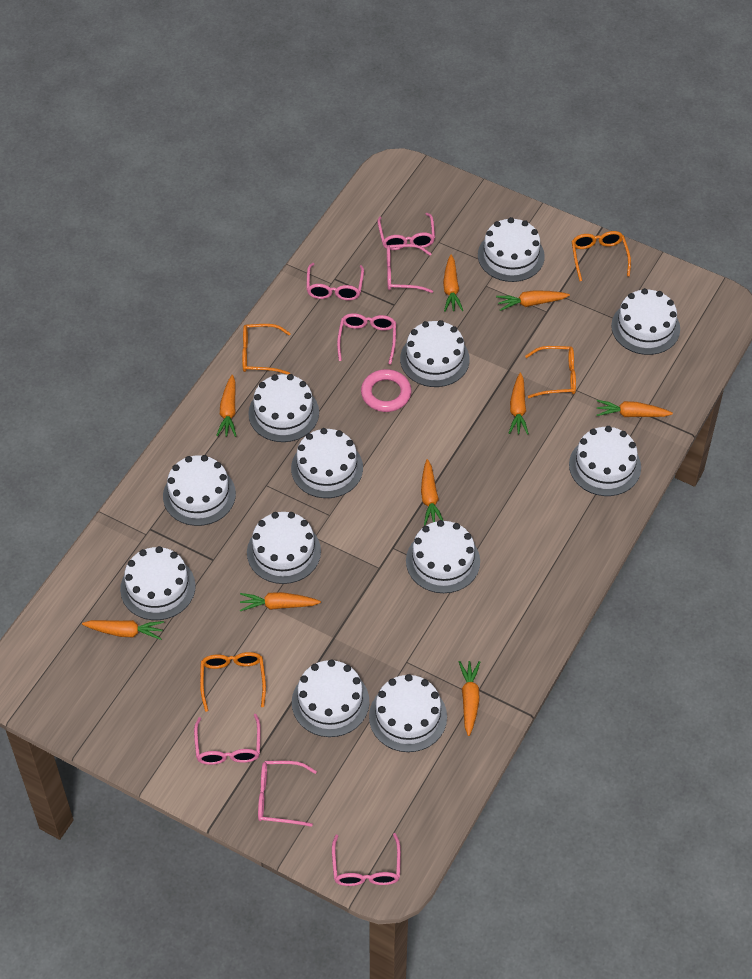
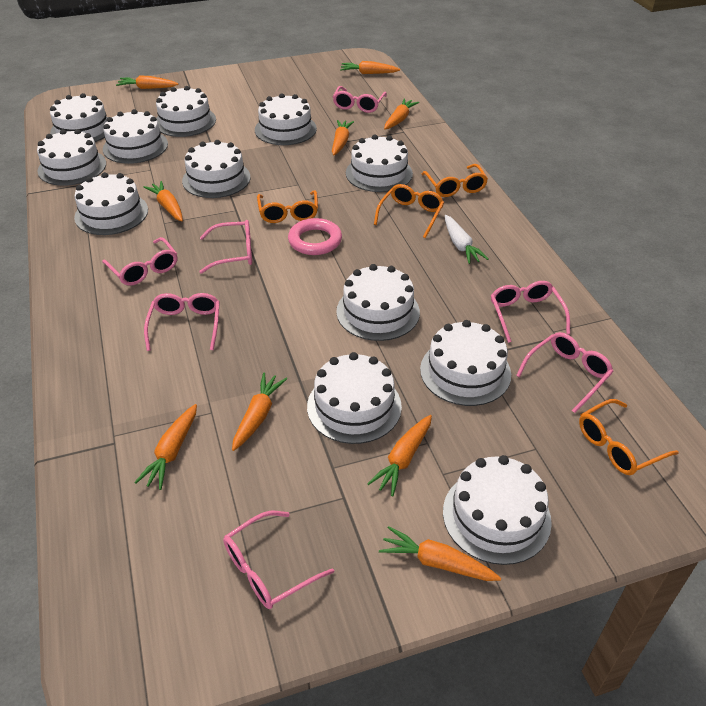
white carrot: none = 0 -> [445,215,489,264] = 1

